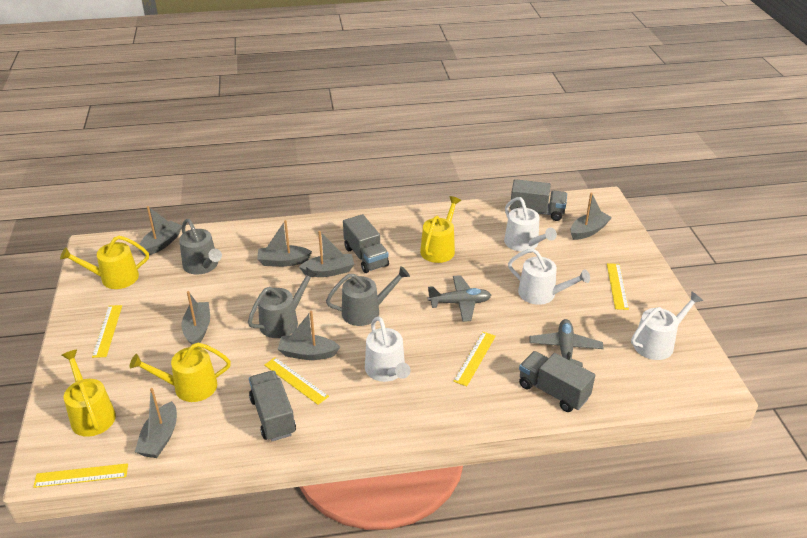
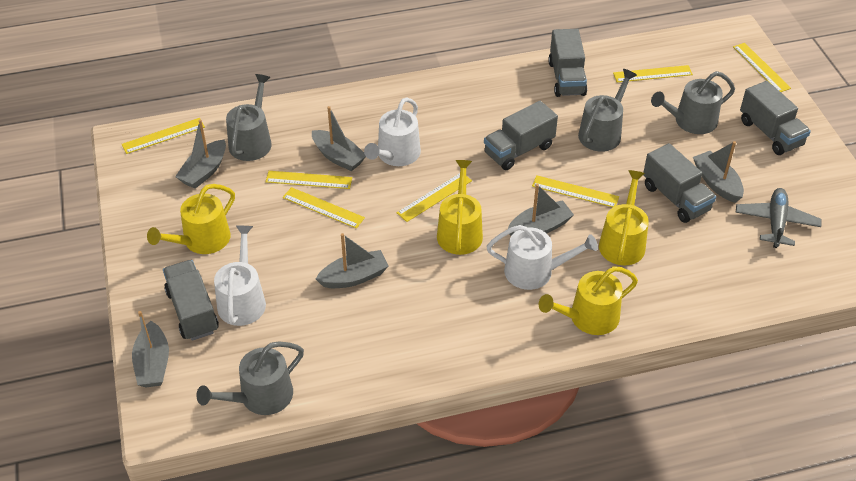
grey boat: [135,388,177,458] [139,206,182,256] [181,291,210,345] [257,220,312,267] [278,311,340,360] [299,231,354,277] [570,193,612,240] = 7 -> [132,311,169,387] [175,120,226,189] [312,106,366,171] [316,233,388,288] [508,184,574,236] [693,141,744,203] = 6
grey plane: [428,275,491,322] [530,319,604,367] = 2 -> [736,188,822,248] = 1
grey truck: [249,371,296,441] [343,214,389,273] [510,179,567,221] [519,351,595,412] = 4 -> [163,260,219,341] [484,101,558,170] [548,29,587,97] [643,143,716,223] [740,81,811,155] = 5
grey watering can: [179,219,222,275] [248,267,317,338] [326,266,410,326] = 3 -> [196,341,304,415] [226,74,272,161] [578,69,637,152] [651,71,735,134] = 4
white watering can: [365,316,411,382] [504,197,557,252] [508,249,590,305] [631,291,703,360] = 4 -> [214,225,266,326] [364,97,421,166] [486,225,598,290] = 3
yellow ruler: [33,463,128,488] [92,305,122,358] [264,357,329,405] [453,332,496,386] [607,263,629,310] = 5 -> [122,118,205,154] [266,171,352,189] [283,187,365,229] [397,173,472,222] [532,175,619,207] [613,65,693,82] [733,43,791,92] = 7

